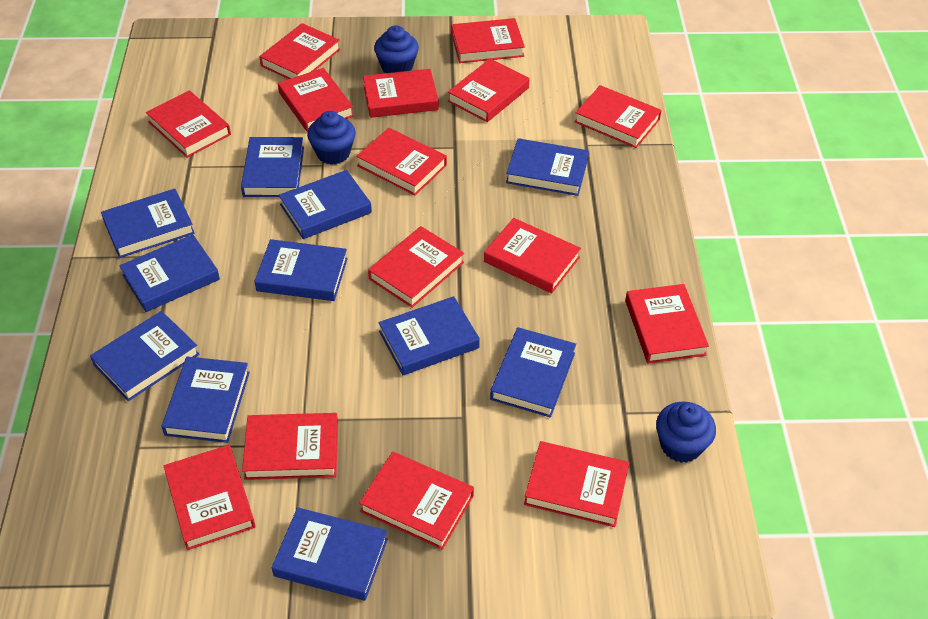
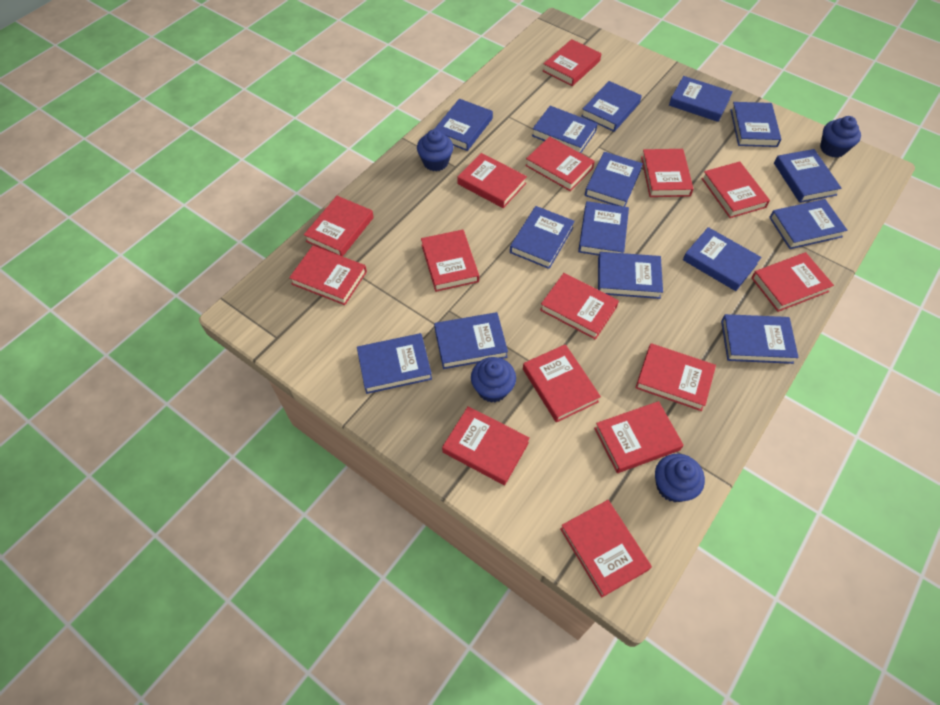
blue book: [90,311,200,401] [101,189,195,258] [119,234,220,312] [161,356,250,443] [241,137,304,197] [254,239,348,301] [272,507,388,601] [279,170,372,239] [378,296,480,375] [490,327,576,418] [506,138,589,196] = 11 -> [357,333,432,394] [434,312,508,369] [435,99,493,151] [510,206,575,269] [532,106,598,153] [578,201,629,256] [581,81,642,132] [585,152,643,207] [598,252,663,299] [669,76,733,122] [683,227,761,291] [721,314,799,364] [730,102,781,147] [769,199,847,249] [774,149,842,203] = 15
blue cupcake: [307,111,356,164] [374,25,419,73] [656,402,716,463] = 3 -> [417,129,453,171] [471,357,516,403] [655,454,705,502] [820,116,861,158] = 4

